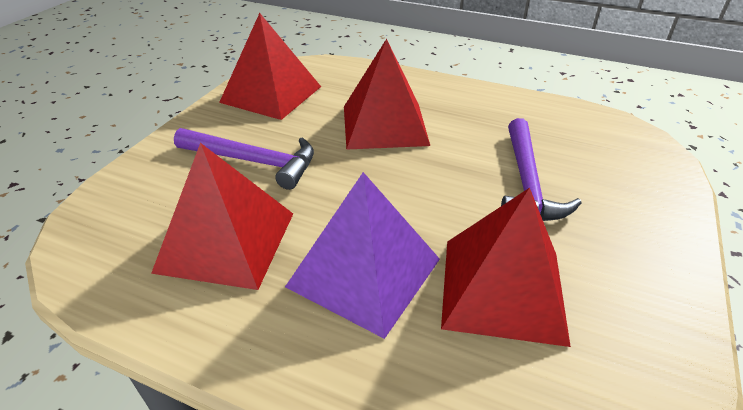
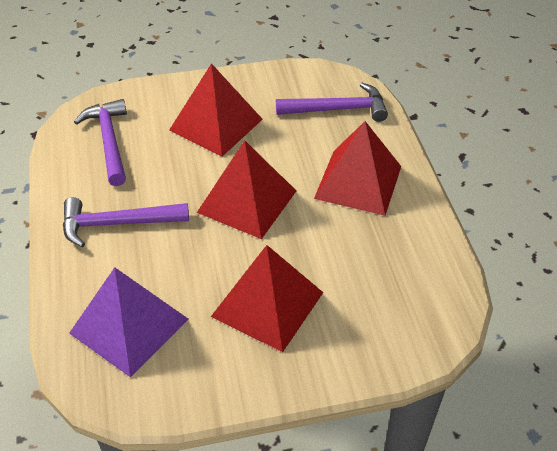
purple hammer: [174,128,314,190] [501,118,581,221] = 2 -> [63,197,189,247] [74,99,127,186] [276,83,388,122] = 3

